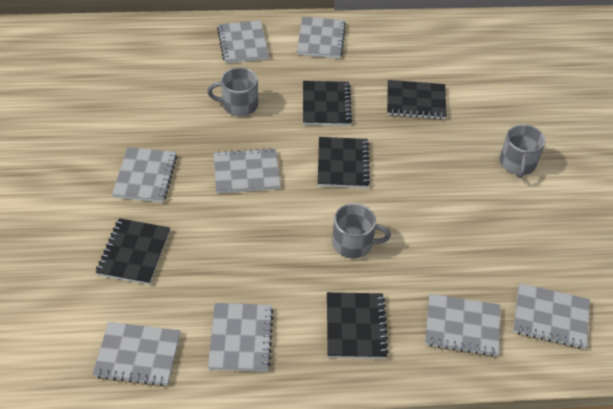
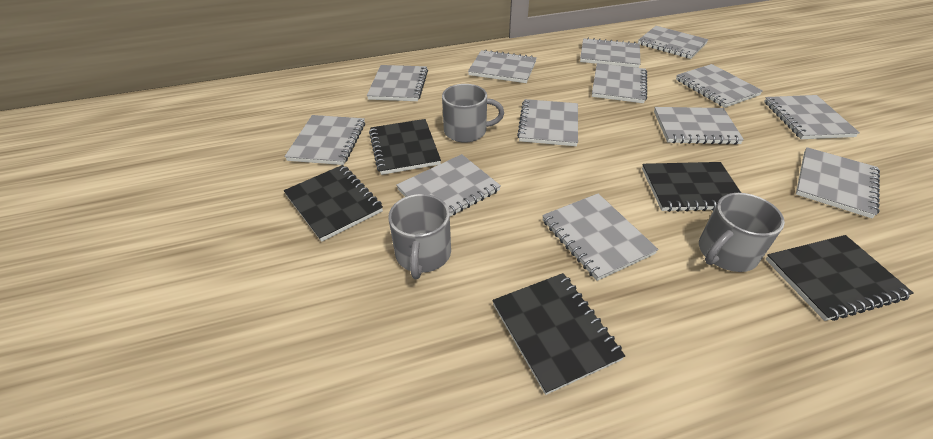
grey notebook: [92,322,181,386] [112,147,177,203] [208,303,274,372] [214,148,281,193] [217,20,269,63] [297,16,346,59] [425,294,500,357] [513,283,590,349] = 8 -> [285,115,365,165] [367,65,428,101] [396,154,501,216] [468,49,537,83] [517,99,578,146] [542,193,659,281] [580,37,641,68] [592,63,647,103] [638,26,709,59] [654,107,744,145] [676,64,763,108] [764,95,860,139] [796,147,880,218] = 13

